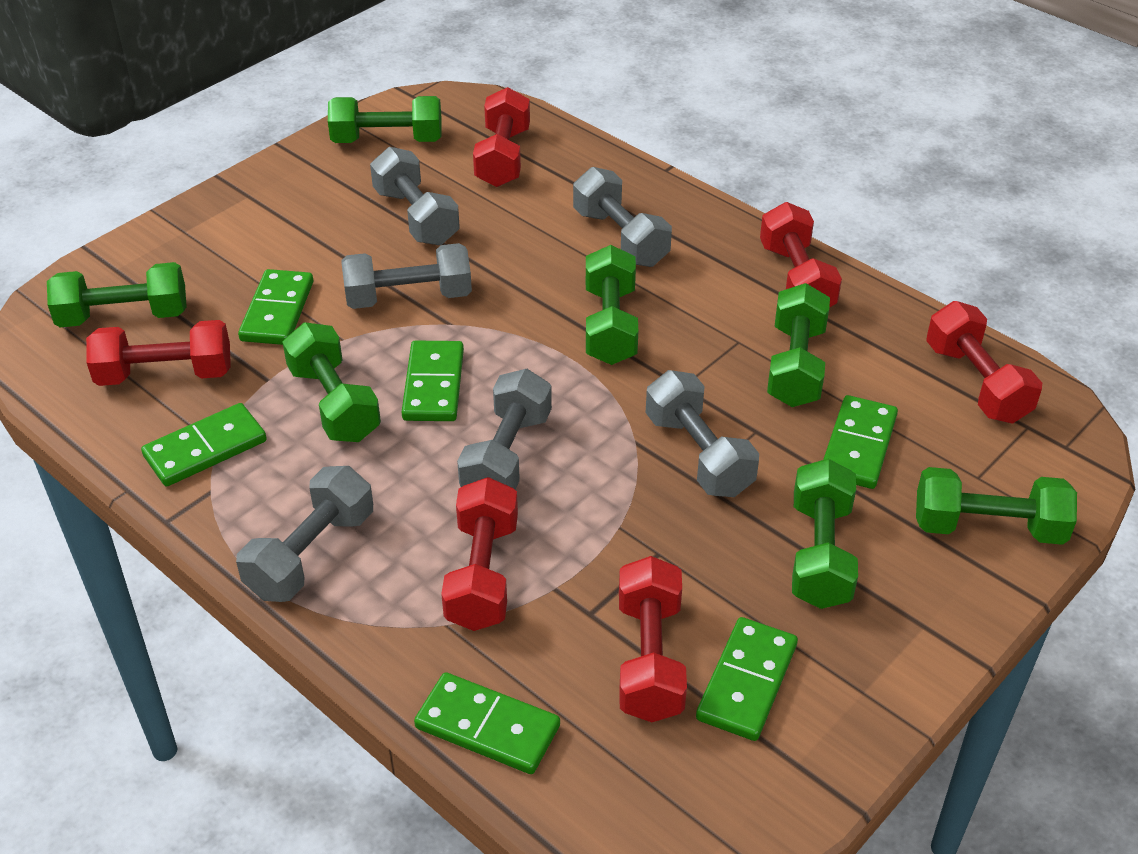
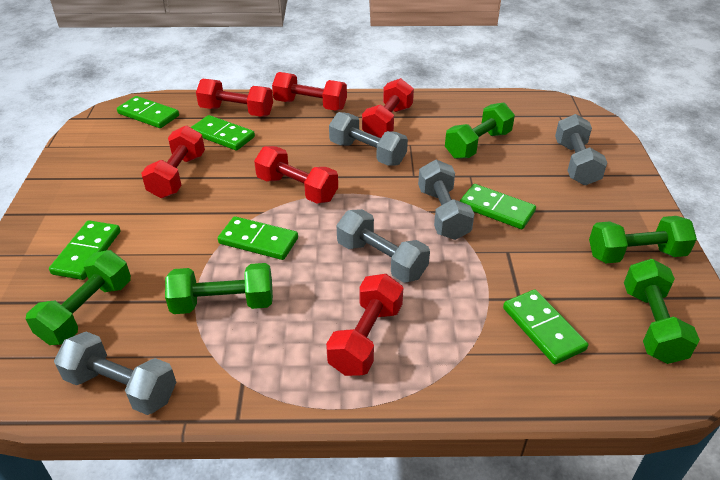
green dumbbell: [47,262,187,327] [282,322,381,442] [328,96,442,143] [586,245,638,365] [767,283,830,407] [792,459,858,609] [916,467,1077,545] = 7 -> [26,250,131,345] [165,263,273,314] [445,102,515,159] [589,216,697,263] [624,259,700,364] = 5
grey dumbbell: [236,466,373,602] [342,243,472,309] [370,147,460,245] [457,369,552,490] [573,167,672,267] [646,370,759,497] = 6 -> [54,332,176,415] [329,112,408,166] [337,209,430,283] [418,160,474,240] [555,114,607,185] = 5

